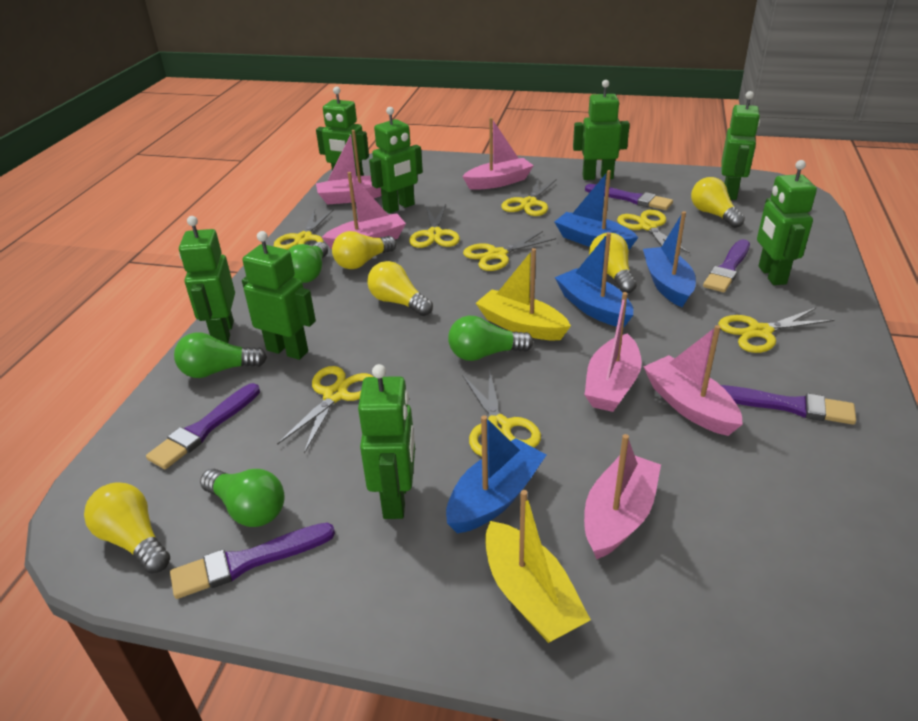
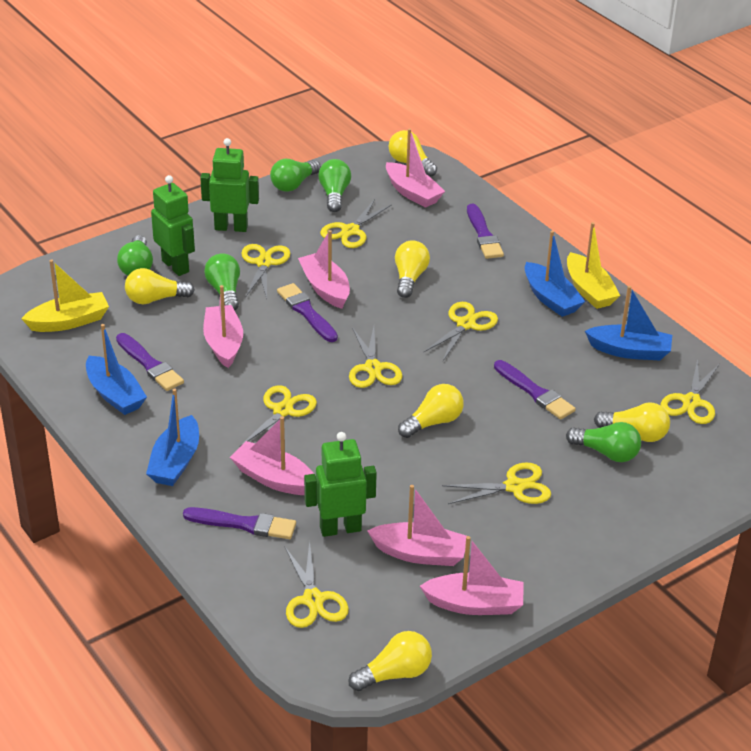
green light bulb: [174,332,267,378] [200,469,285,527] [288,242,328,283] [448,316,533,361] = 4 -> [117,235,153,276] [204,253,240,311] [270,159,321,192] [318,159,351,212] [566,422,641,462] = 5
green robot: [179,216,235,343] [242,231,316,360] [316,86,369,176] [358,364,415,519] [369,107,423,213] [573,80,630,180] [722,91,760,200] [757,160,817,285] = 8 -> [151,175,195,276] [200,138,259,232] [304,432,377,537] = 3
yellow light bulb: [84,482,170,573] [332,231,396,269] [367,261,433,316] [589,233,637,293] [691,177,745,228] = 5 -> [125,268,195,304] [348,631,432,691] [389,130,437,177] [395,240,430,298] [398,384,464,438] [594,402,670,442] = 6

